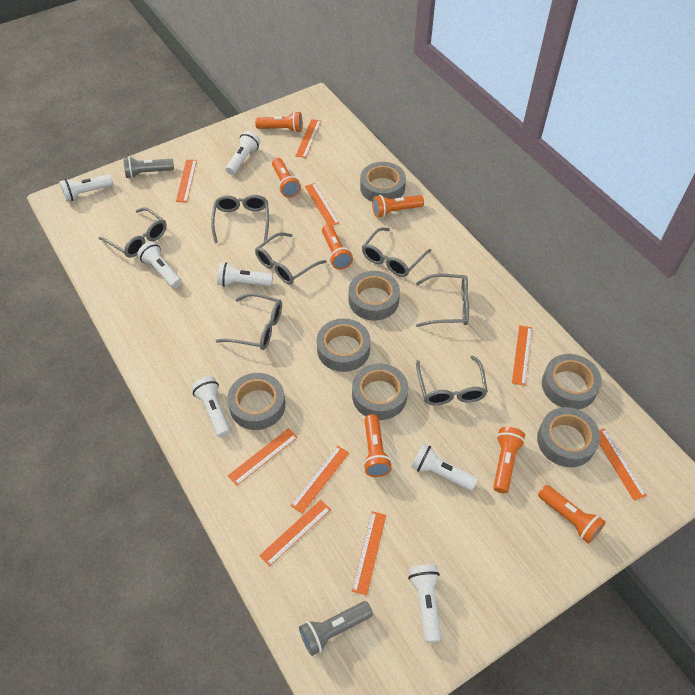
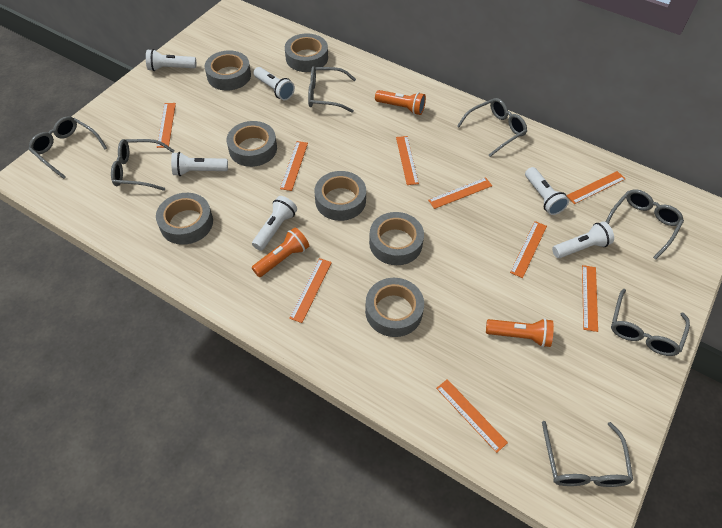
grey flashlight: [123,156,174,178] [299,601,373,656] = 2 -> none = 0
orange flashlight: [255,111,303,133] [272,158,301,198] [322,224,353,270] [363,414,392,477] [372,195,424,218] [493,427,525,493] [538,485,606,544] = 7 -> [252,227,309,277] [375,90,426,115] [486,318,554,347] = 3
white flashlight: [59,174,113,202] [137,241,182,288] [191,376,231,437] [217,262,273,287] [226,131,260,175] [408,564,441,643] [412,444,478,491] = 7 -> [146,49,196,71] [171,152,228,176] [252,196,297,251] [253,67,295,100] [525,167,569,215] [552,221,614,258] = 6

